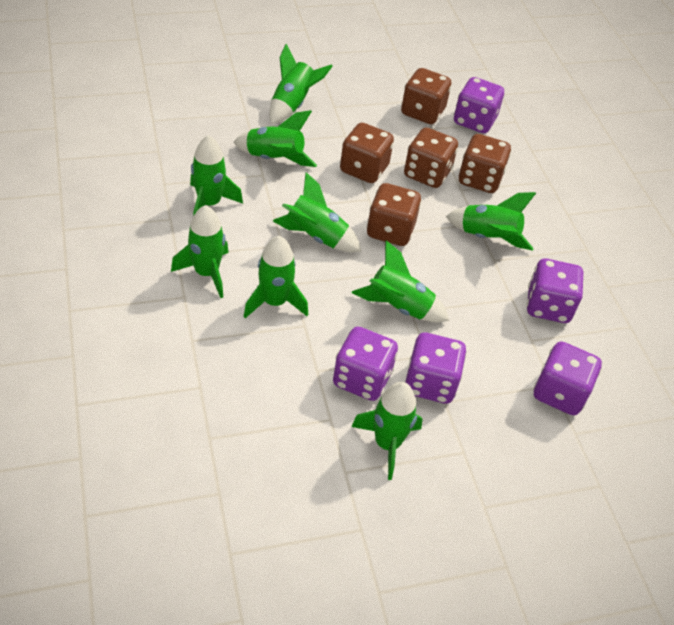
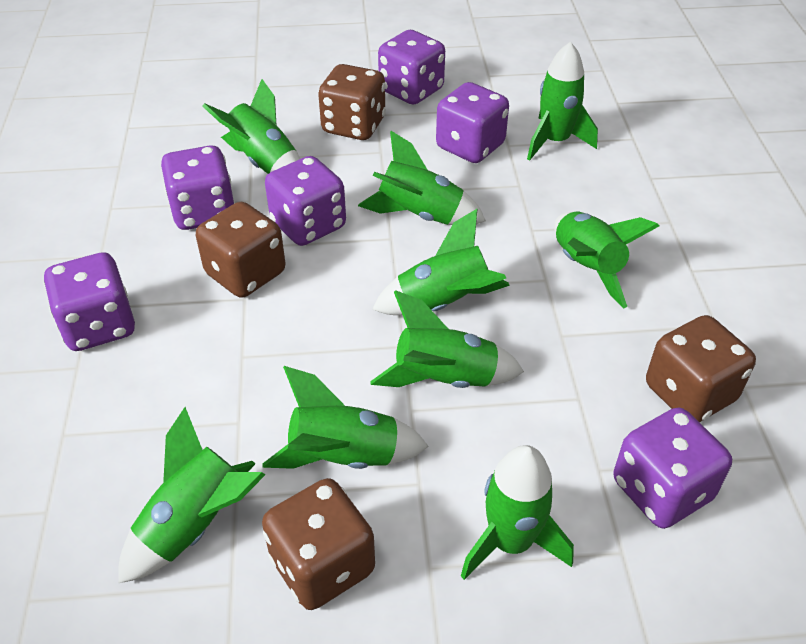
brown dice: [340,123,394,183] [367,183,421,246] [401,68,451,124] [404,127,458,188] [459,134,511,193] = 5 -> [196,202,285,298] [262,478,375,610] [318,64,386,140] [646,315,756,422] = 4
purple dice: [333,326,398,401] [405,332,467,404] [454,77,504,133] [526,258,583,323] [534,341,602,415] = 5 -> [44,252,135,351] [161,145,235,230] [265,156,346,246] [378,30,445,105] [436,82,509,163] [613,407,732,529] = 6

